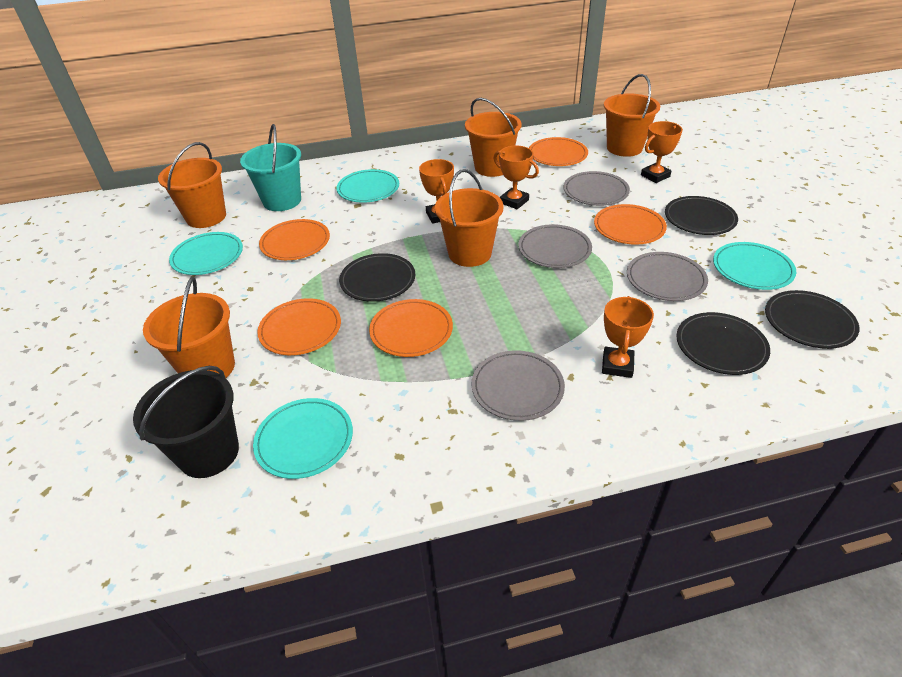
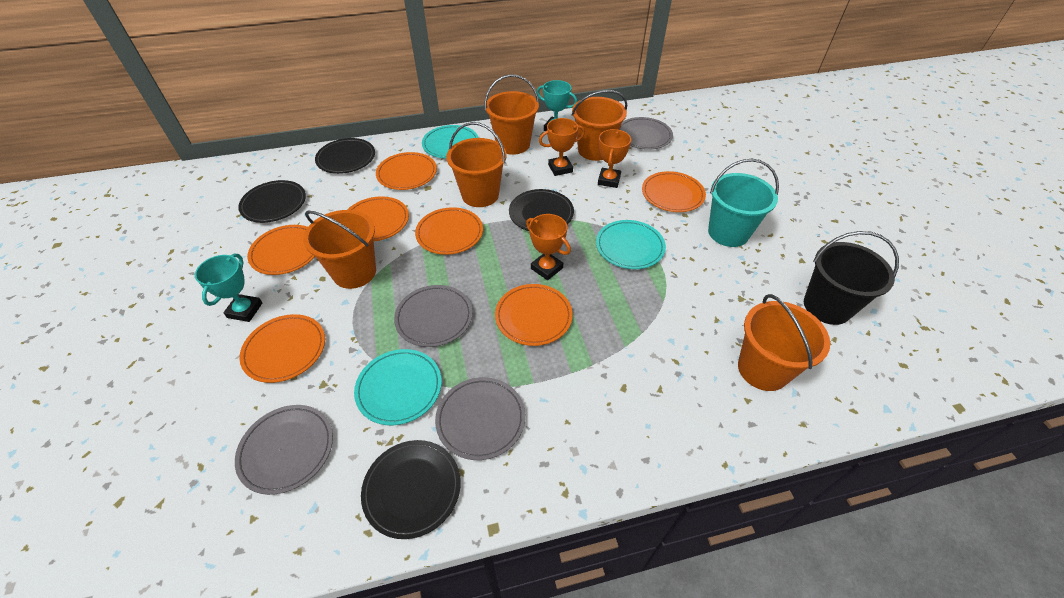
orange plate: [257,298,341,355] [259,219,330,260] [369,299,453,357] [529,137,588,166] [594,204,667,245] = 5 -> [239,314,325,383] [247,225,315,275] [348,196,409,242] [376,152,437,190] [415,207,483,255] [495,284,573,346] [642,171,706,212] = 7
orange trophy: [419,159,454,224] [493,146,539,209] [602,296,654,378] [641,121,683,183] = 4 -> [526,214,571,280] [539,118,585,176] [598,129,631,188] = 3
turquoise plate: [169,232,243,275] [253,398,353,479] [337,169,399,203] [713,242,796,290] = 4 -> [354,349,442,425] [422,125,479,159] [596,220,666,269] = 3
turquoise trophy: none = 0 -> [195,253,262,322] [537,80,577,131] = 2

